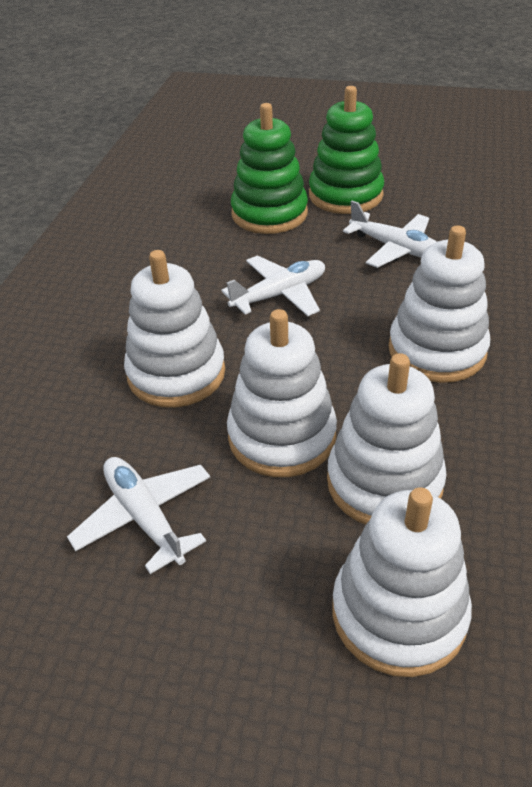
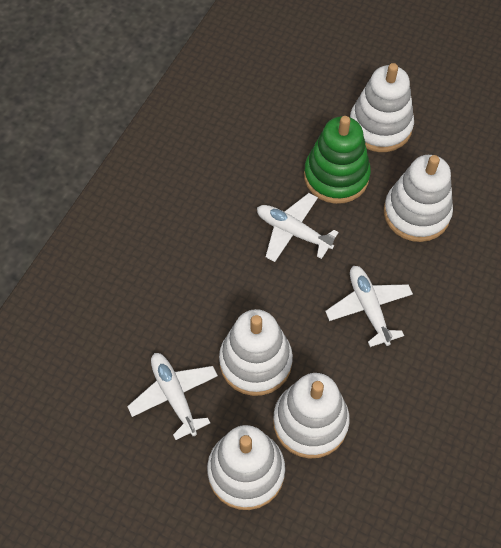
green stacking toy: [231,103,308,234] [309,86,384,214] = 2 -> [304,116,371,204] = 1

